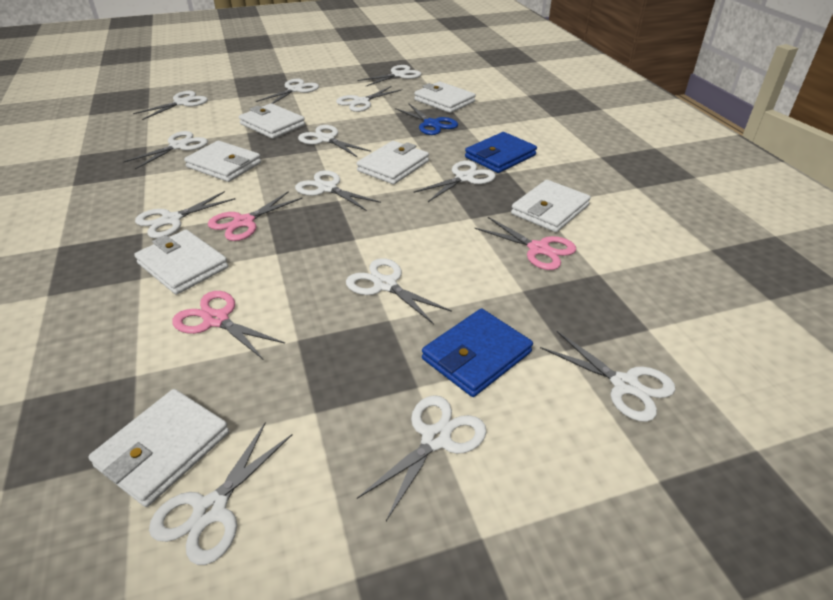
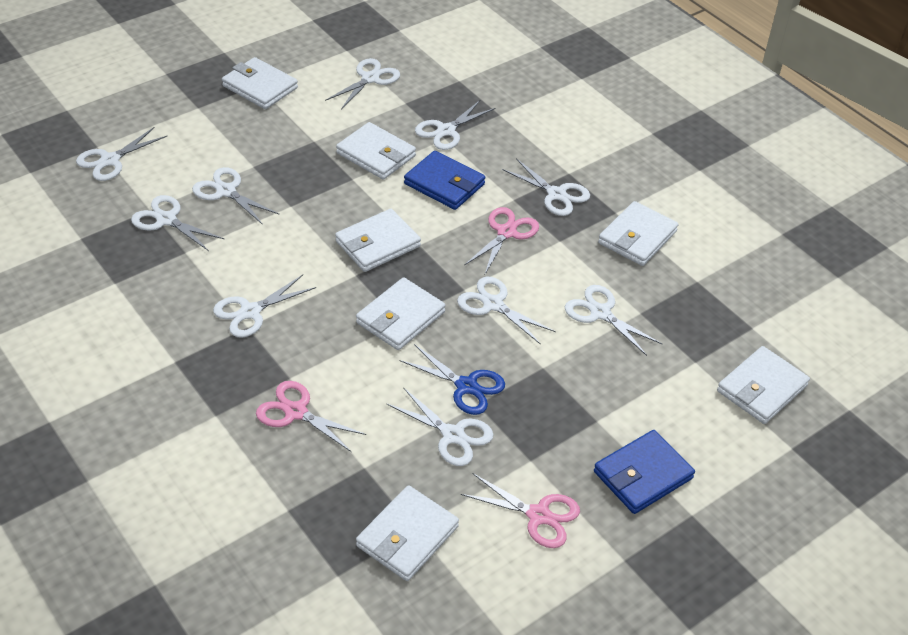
white scissors: [123,131,208,169] [133,91,208,120] [135,191,235,238] [149,423,293,565] [256,78,319,104] [295,170,381,211] [298,125,371,158] [336,86,402,112] [346,258,452,324] [357,65,421,86] [357,395,487,521] [413,160,496,202] [540,331,675,422] = 13 -> [76,127,167,181] [131,195,225,251] [192,167,279,225] [213,275,316,337] [325,58,400,109] [387,387,494,466] [415,100,495,150] [457,277,556,345] [502,158,590,216] [565,285,662,356] = 10

